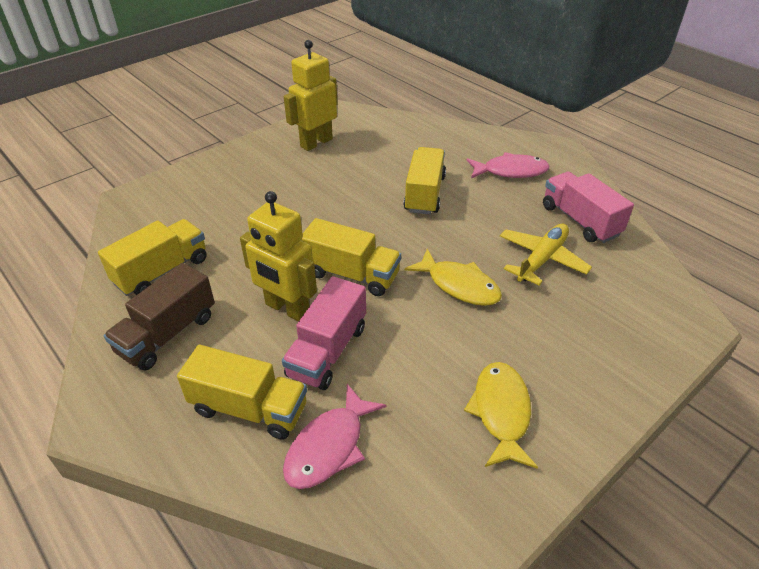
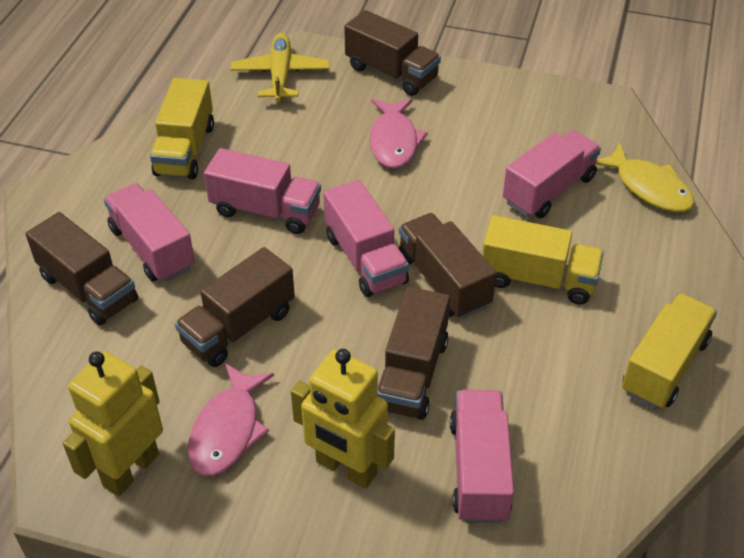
brown truck: [104,263,215,371] = 1 -> [26,212,138,325] [175,247,295,367] [344,10,441,96] [377,287,450,420] [399,213,496,319] = 5
pink truck: [282,276,366,390] [543,172,634,243] = 2 -> [104,183,195,282] [204,148,321,234] [323,180,409,297] [450,390,514,523] [503,130,601,218] = 5
yellow fish: [404,249,502,306] [464,362,538,469] = 2 -> [596,143,694,212] = 1
yellow truck: [98,219,207,296] [177,345,307,440] [301,218,401,296] [404,147,446,215] = 4 -> [150,78,214,179] [482,215,604,305] [622,293,717,409] = 3

